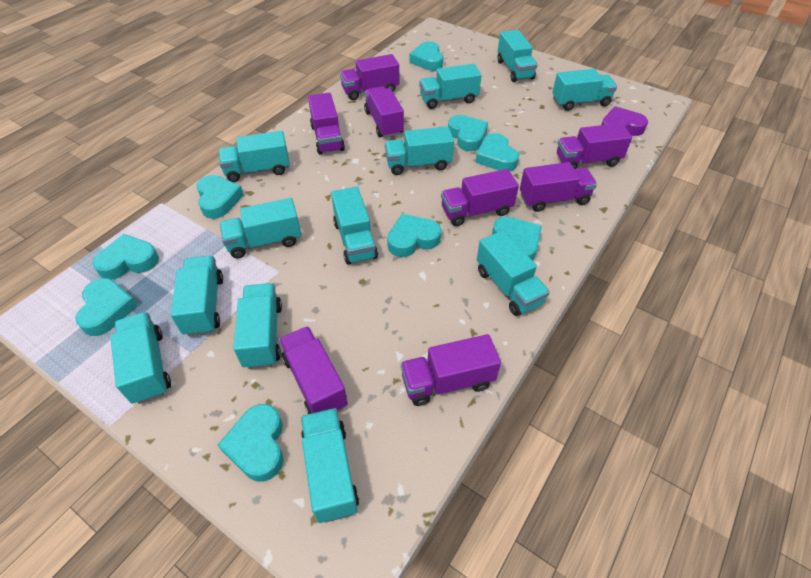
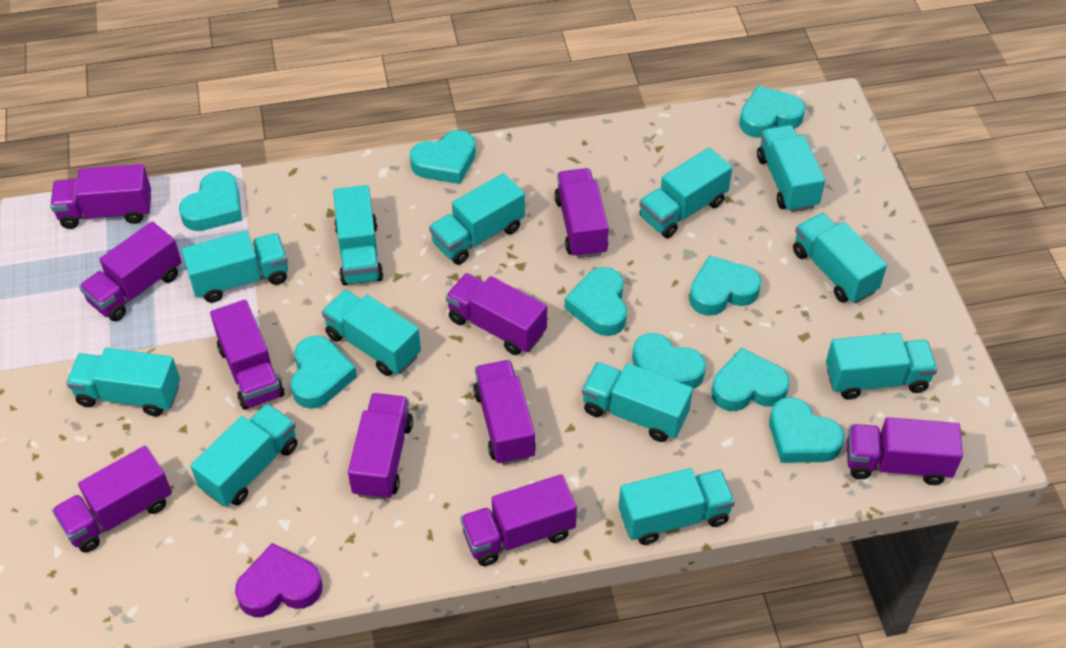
purple truck: [279,326,348,414] [308,93,345,154] [340,54,399,100] [364,86,404,138] [401,334,501,406] [441,169,519,226] [520,162,597,212] [557,123,632,169] = 8 -> [50,164,151,229] [52,446,172,553] [79,222,182,321] [210,300,284,410] [348,393,413,500] [446,273,547,355] [460,474,577,566] [473,360,536,465] [554,168,609,258] [847,417,963,485] = 10

